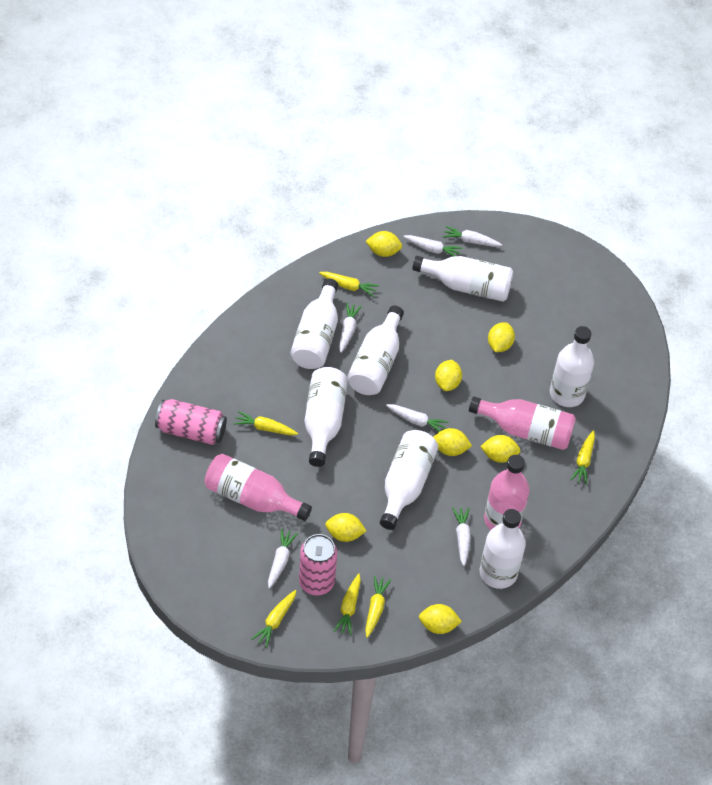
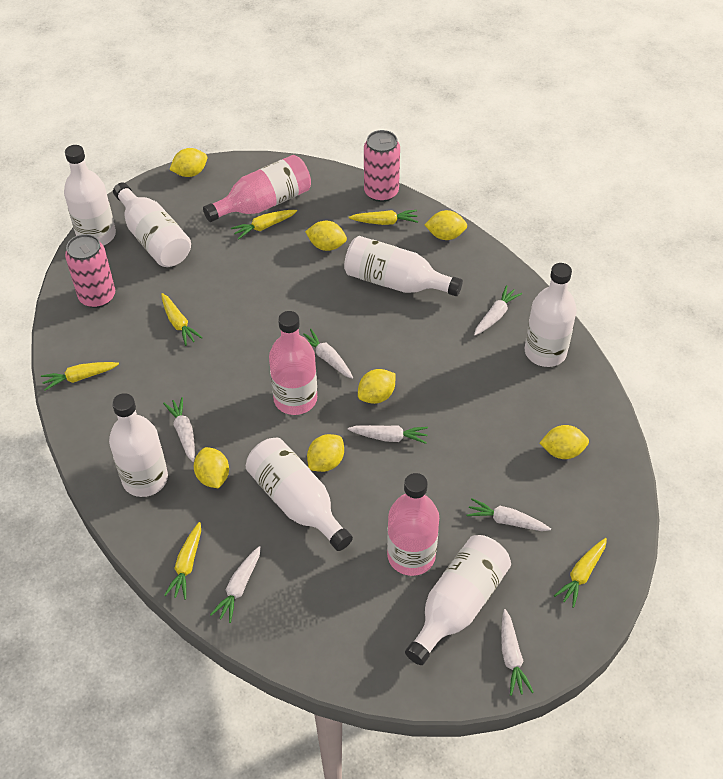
white carrot: [268,529,298,588] [339,303,362,353] [386,404,449,432] [403,235,463,257] [442,226,502,247] [452,507,471,566] = 6 -> [163,397,195,462] [210,546,261,623] [303,329,353,379] [348,425,428,444] [467,498,551,531] [474,285,522,335] [501,609,534,696] = 7

